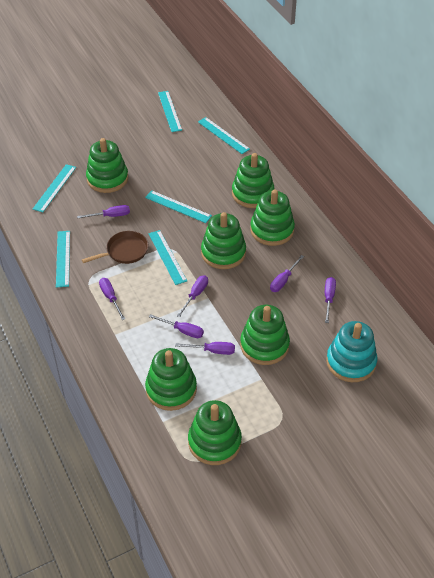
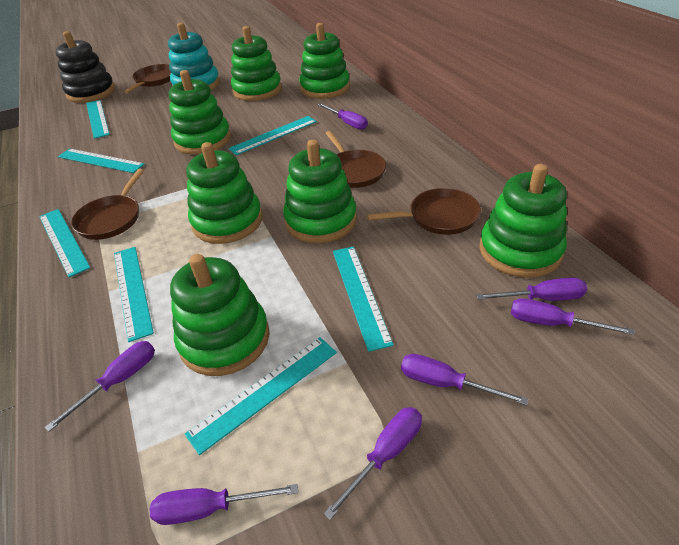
black stacking toy: none = 0 -> [56,31,115,103] = 1
brown pan: [82,231,148,264] = 1 -> [71,169,144,240] [124,64,171,93] [325,131,386,188] [367,188,481,235] = 4
turquoise ruler: [33,164,76,212] [56,231,70,288] [145,190,212,223] [149,230,187,285] [158,91,182,132] [198,117,250,154] = 6 -> [39,209,91,277] [58,149,144,173] [86,100,110,139] [114,247,154,342] [185,337,337,455] [228,116,317,155] [333,247,394,352] = 7

